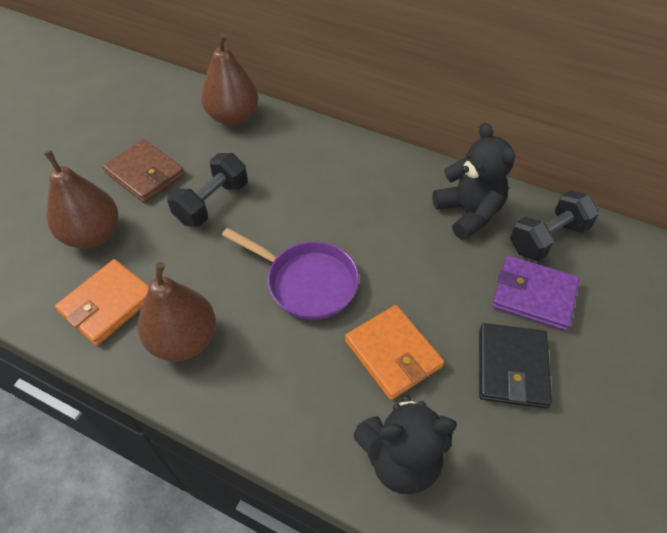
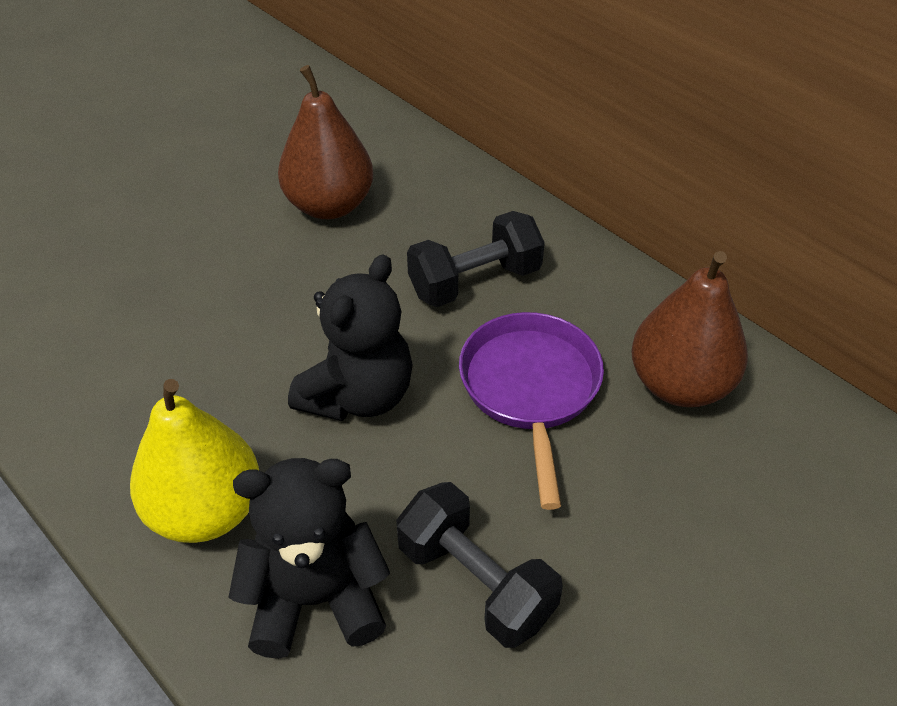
black wallet: [479,323,552,408] = 1 -> none = 0
brown pear: [44,150,118,248] [138,262,216,361] [201,33,259,126] = 3 -> [278,65,373,219] [631,251,748,407] = 2
brown wallet: [102,139,185,203] = 1 -> none = 0
orange wallet: [55,259,149,346] [345,305,444,400] = 2 -> none = 0
purple wallet: [492,256,580,331] = 1 -> none = 0
yellow pear: none = 0 -> [130,379,259,543] = 1

